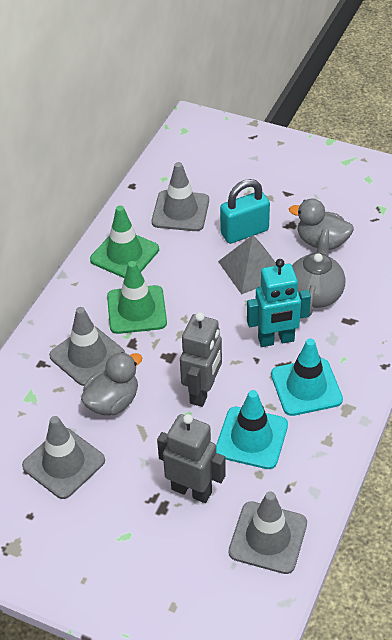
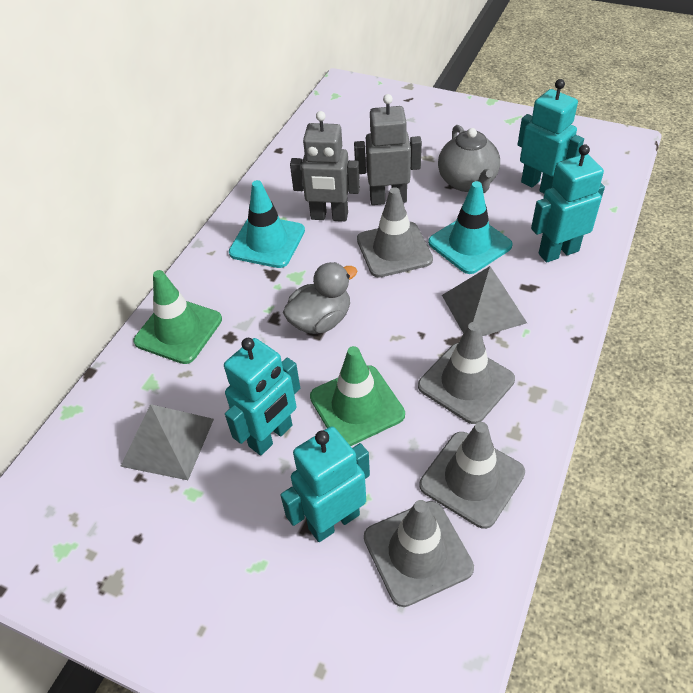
grey duck: [81,352,142,415] [289,199,354,250] = 2 -> [283,262,357,334] = 1
grey pyramid: [218,235,276,295] = 1 -> [120,404,214,480] [442,266,527,336] = 2
turquoise padlock: [220,179,270,244] = 1 -> none = 0
turquoise robot: [247,259,311,347] = 1 -> [224,338,300,456] [280,426,370,542] [518,79,584,193] [531,144,605,263] = 4

